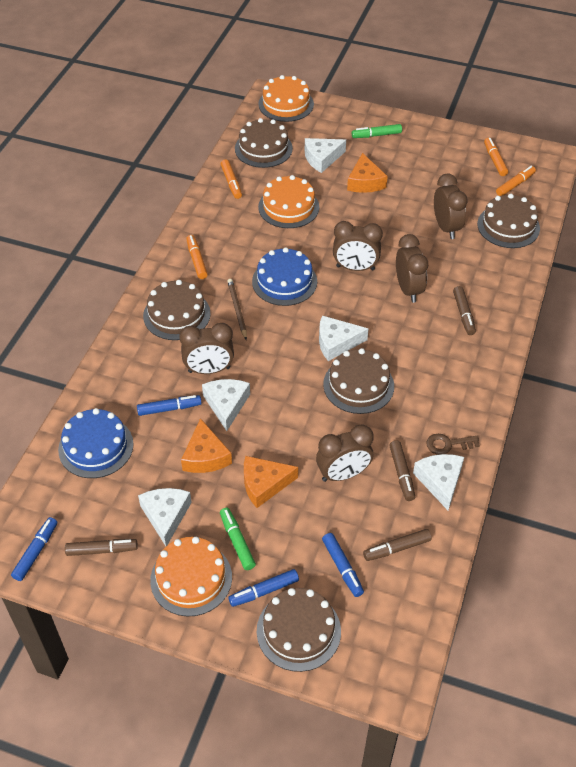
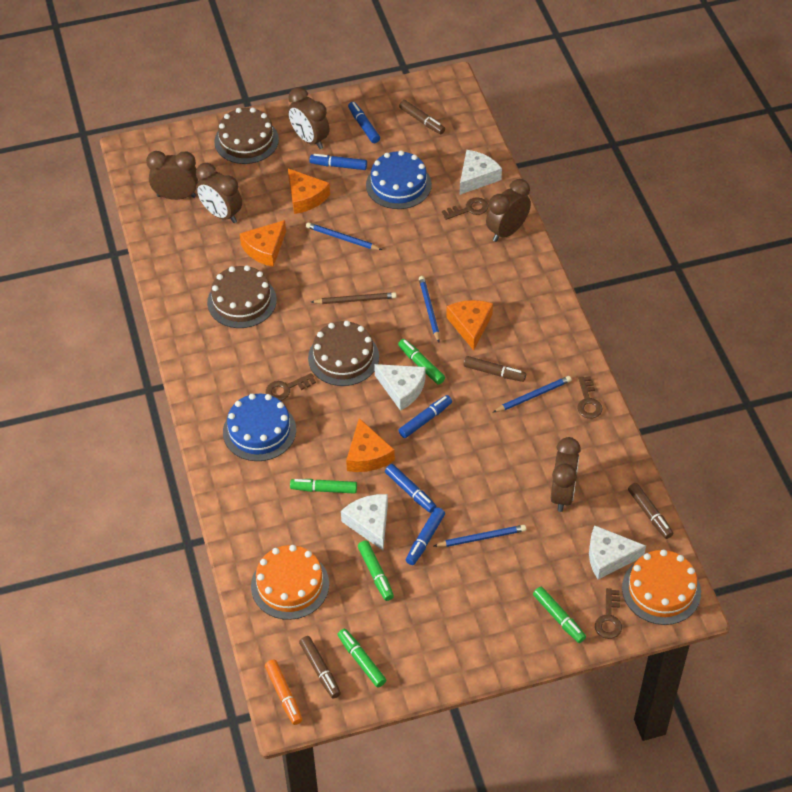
blue marker: [11,517,57,581] [137,395,202,416] [228,569,299,607] [322,533,364,597] = 4 -> [309,154,367,170] [348,102,380,143] [385,464,437,513] [398,395,452,438] [406,507,445,565] = 5
blue pencil: none = 0 -> [306,222,382,250] [419,276,440,342] [434,525,526,547] [493,376,571,412] = 4
brown cake: [143,280,211,340] [235,118,293,168] [257,588,341,672] [323,348,394,414] [477,194,540,248] = 5 -> [207,265,277,328] [214,107,279,164] [308,321,379,386] = 3
brown key: [426,434,480,455] = 1 -> [266,373,316,401] [442,197,488,220] [577,376,603,419] [595,588,622,639] = 4
green marker: [220,508,256,570] [352,124,402,138] = 2 -> [290,479,357,494] [337,629,386,688] [358,540,394,601] [398,339,445,384] [533,587,586,643] = 5
orange cake: [150,537,232,616] [258,75,314,122] [258,175,319,228] = 3 -> [251,545,329,620] [622,549,701,625] = 2
orange cheese: [181,418,232,473] [244,456,298,508] [347,153,388,193] = 3 -> [240,220,286,267] [288,169,330,214] [346,418,395,472] [446,300,493,351] = 4
orange marker: [186,235,208,279] [220,159,242,199] [484,138,508,176] [496,166,536,196] = 4 -> [265,660,302,725] = 1
white cheese: [138,488,192,546] [202,379,250,431] [305,138,346,173] [319,316,369,361] [413,454,464,510] = 5 -> [341,494,388,550] [374,364,426,411] [460,150,502,195] [589,525,646,580] = 4

